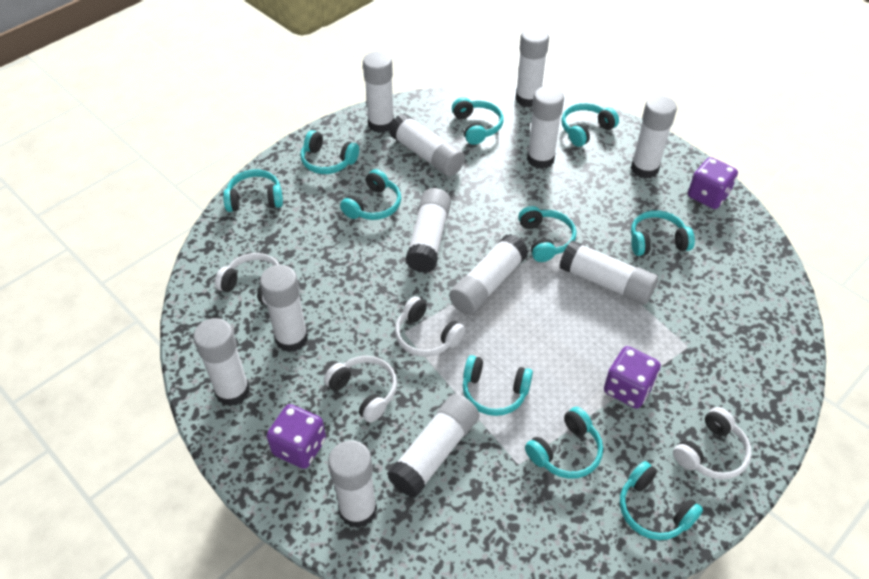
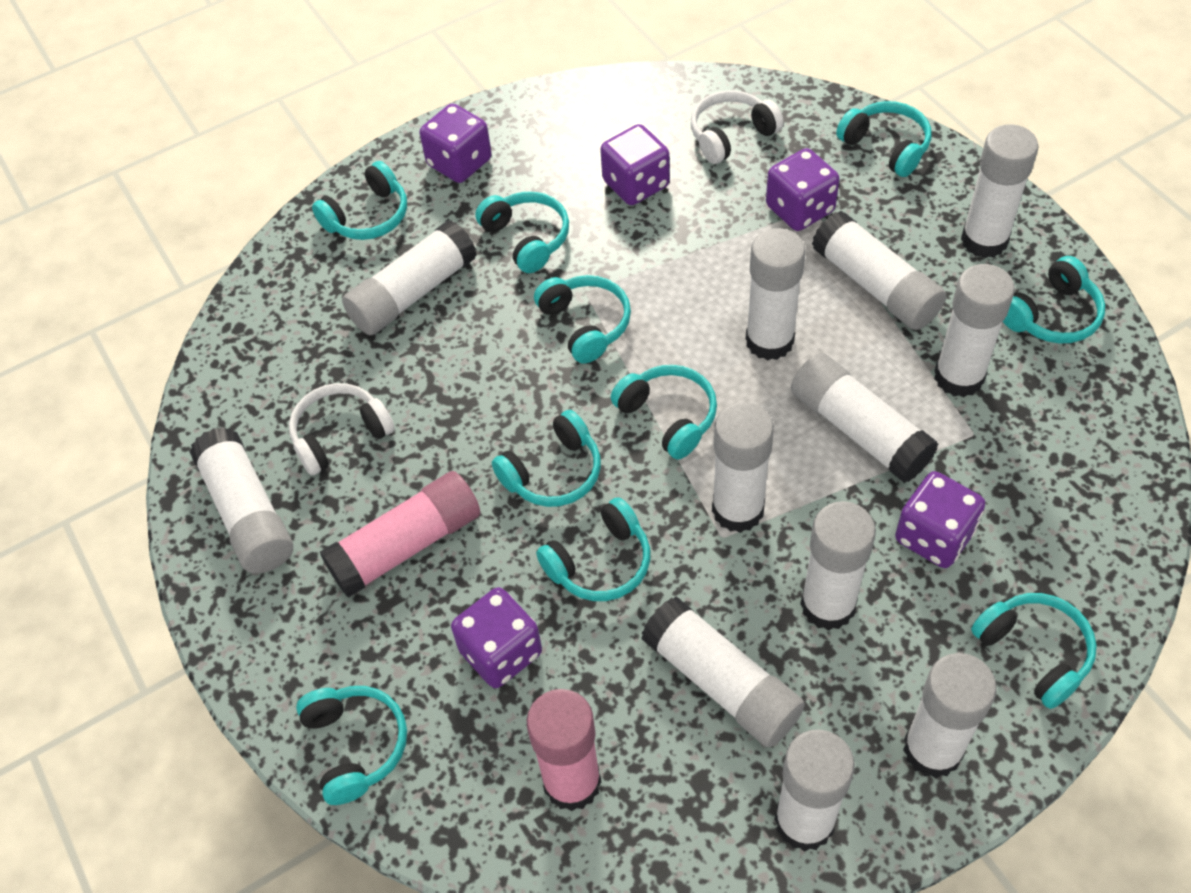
pink glue stick: none = 0 -> [320,471,480,598] [526,689,601,811] = 2
purple dice: [267,404,326,469] [604,346,661,409] [688,157,738,209] = 3 -> [420,103,492,183] [451,587,542,688] [600,124,670,205] [766,148,840,231] [895,471,986,568] = 5
white headphones: [215,253,279,305] [324,356,397,422] [395,296,465,357] [673,407,752,480] = 4 -> [289,383,395,475] [691,91,784,164] = 2

